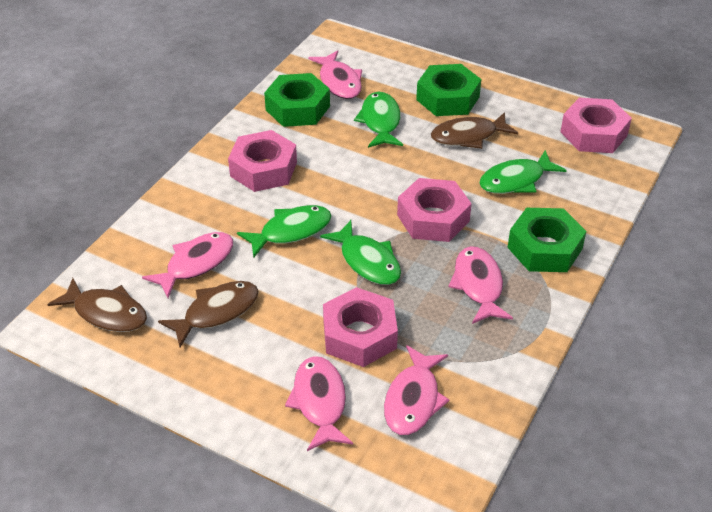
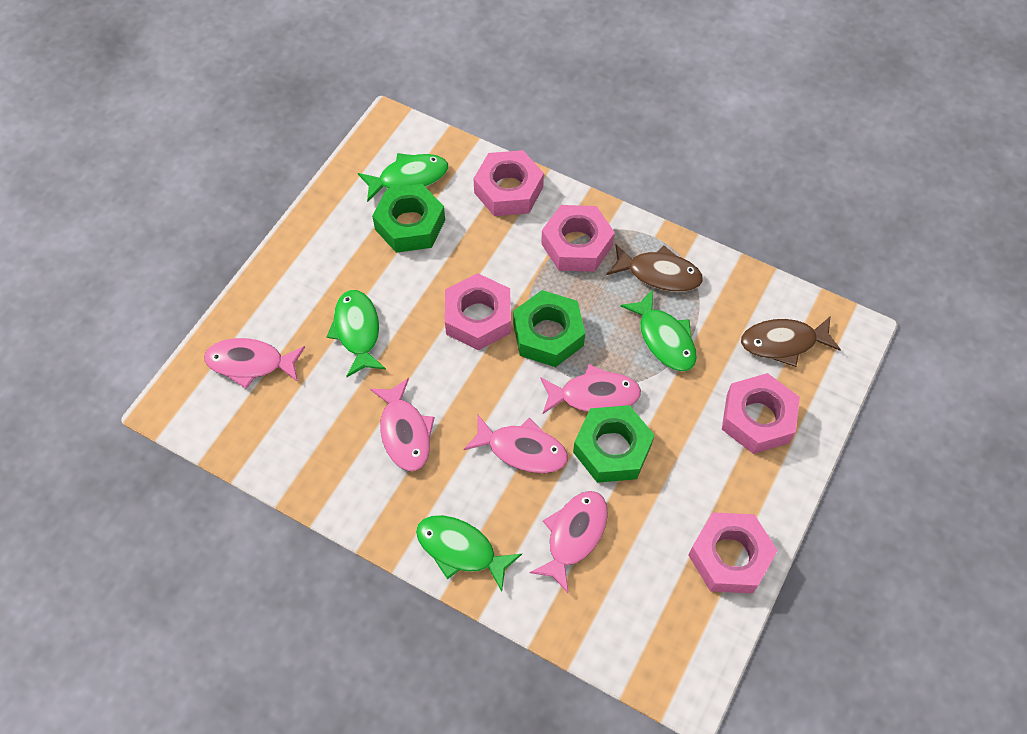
brown fish: [47,278,147,332] [158,281,259,347] [431,112,518,149] = 3 -> [606,244,703,292] [741,316,841,367] = 2
pink nut: [228,130,297,192] [323,287,398,367] [397,178,472,242] [560,98,632,153] = 4 -> [445,273,511,350] [473,150,544,216] [541,205,615,272] [688,512,778,593] [722,373,800,454] = 5

